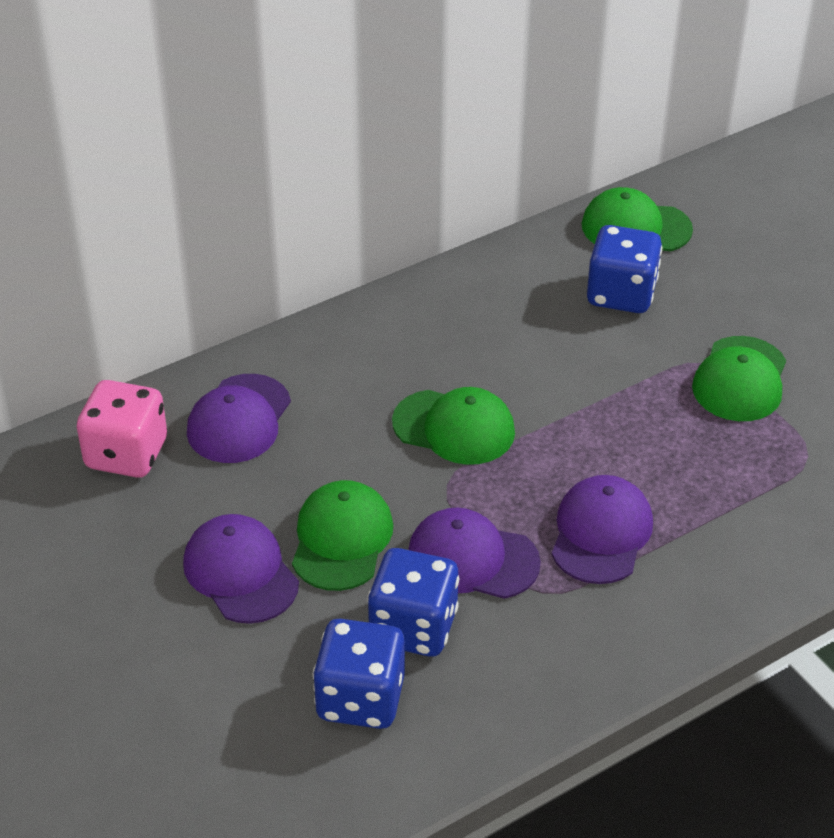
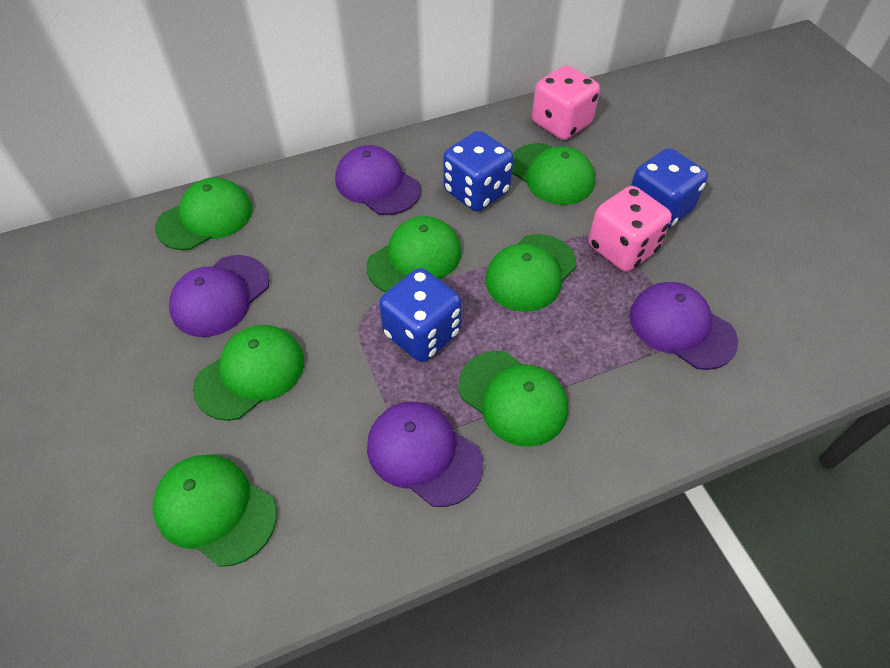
green cap: [292,480,393,591] [392,387,515,465] [582,187,693,251] [692,336,786,421] = 4 -> [152,455,277,567] [155,178,253,250] [193,325,304,421] [367,216,461,292] [458,351,568,447] [485,234,577,312] [512,143,595,205] = 7
pink dice: [77,380,167,478] = 1 -> [532,65,600,140] [589,186,672,272] = 2

